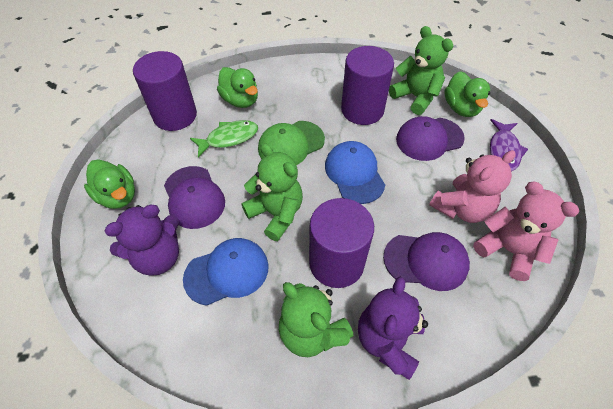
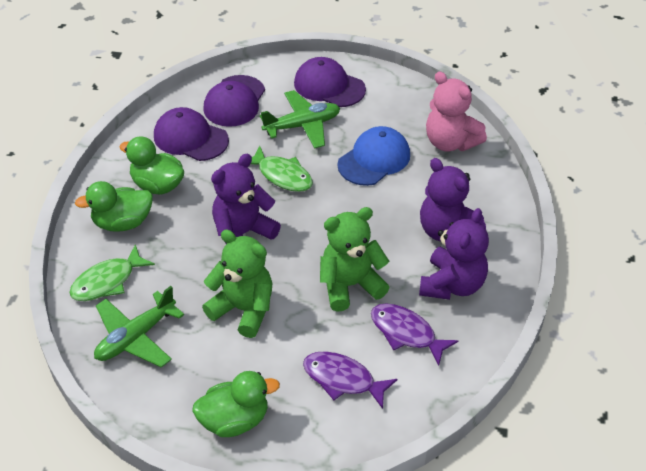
blue cap: [183,238,269,306] [325,141,385,204] = 2 -> [338,126,410,186] = 1
green cap: [258,121,325,165] = 1 -> none = 0
green fish: [190,120,258,157] = 1 -> [69,244,155,301] [251,146,313,192] = 2
green plane: none = 0 -> [94,286,184,367] [260,90,340,149] = 2
green teddy bear: [242,143,303,241] [279,282,353,357] [389,26,453,115] = 3 -> [202,229,272,338] [320,207,390,311] = 2
pink teddy bear: [429,150,516,223] [473,182,579,281] = 2 -> [426,71,487,152] = 1
purple cylinder: [133,51,197,131] [309,198,374,288] [341,46,394,125] = 3 -> none = 0
purple fish: [490,119,528,171] = 1 -> [303,351,397,409] [371,303,458,366] = 2
purple teddy bear: [104,205,179,276] [358,277,428,380] = 2 -> [211,154,281,244] [419,208,489,300] [420,158,486,241] = 3

